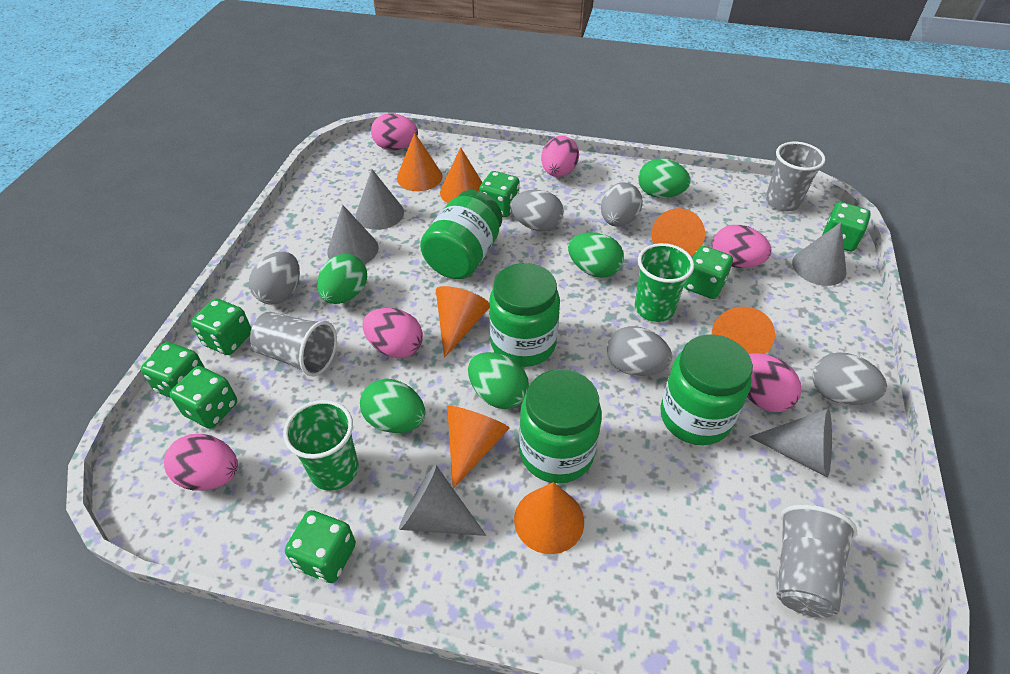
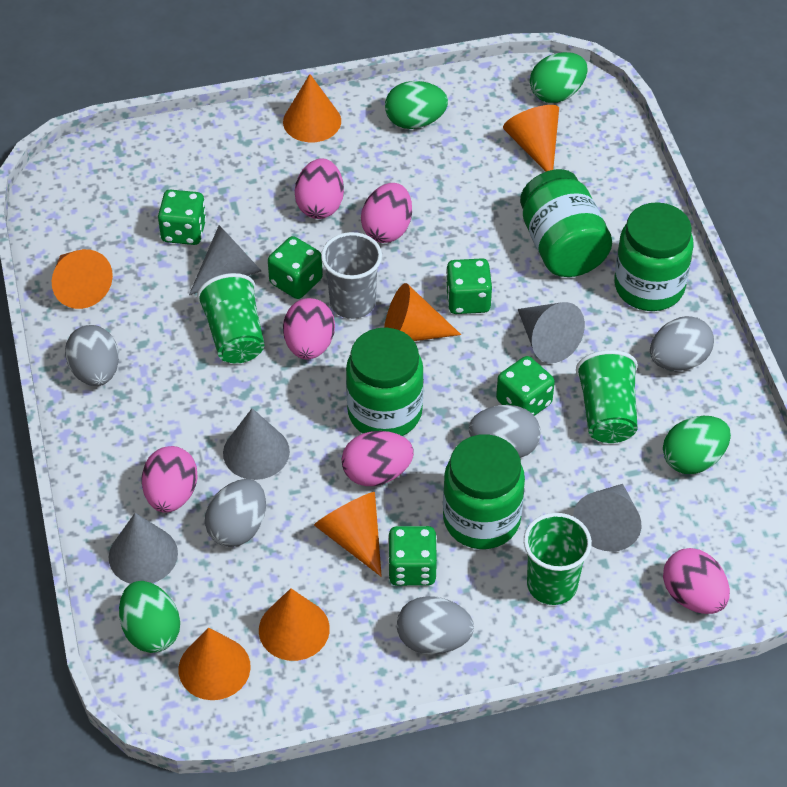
green cup: [283,400,358,491] [635,243,694,322] = 2 -> [197,273,264,364] [524,513,592,605] [576,350,638,443] = 3
green dice: [140,342,205,398] [170,366,237,429] [191,298,251,355] [285,510,356,583] [479,171,519,218] [684,246,733,299] [822,202,871,252] = 7 -> [158,190,207,245] [268,236,323,299] [388,526,437,586] [446,258,492,314] [496,356,555,416] = 5
green egg: [317,254,367,304] [360,379,425,433] [468,352,529,409] [568,232,624,278] [638,158,691,198] = 5 -> [119,581,180,653] [385,81,448,129] [530,52,588,103] [663,416,731,474] = 4
grey cup: [250,312,337,376] [765,142,825,212] [776,504,857,618] = 3 -> [321,232,382,319] = 1

